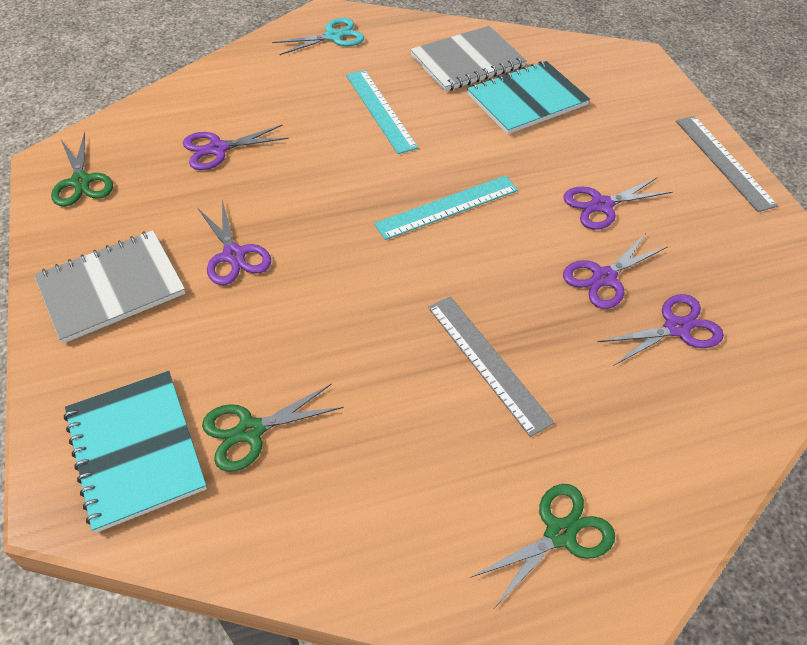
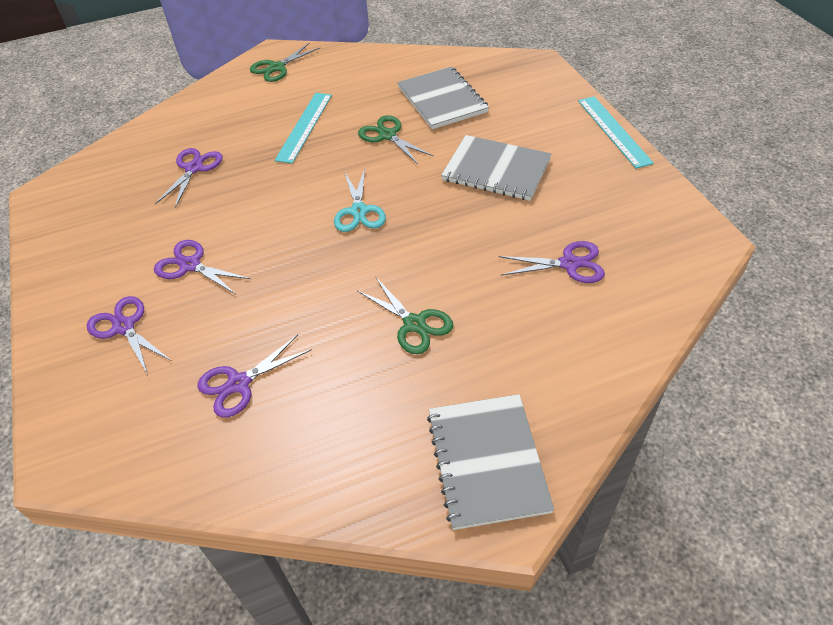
grey notebook: [34,230,186,344] [410,26,527,92] = 2 -> [398,66,489,129] [427,394,554,530] [441,135,552,201] = 3
grey ruler: [428,296,555,437] [676,116,778,212] = 2 -> none = 0
turquoise notebook: [64,371,207,533] [467,61,590,134] = 2 -> none = 0

